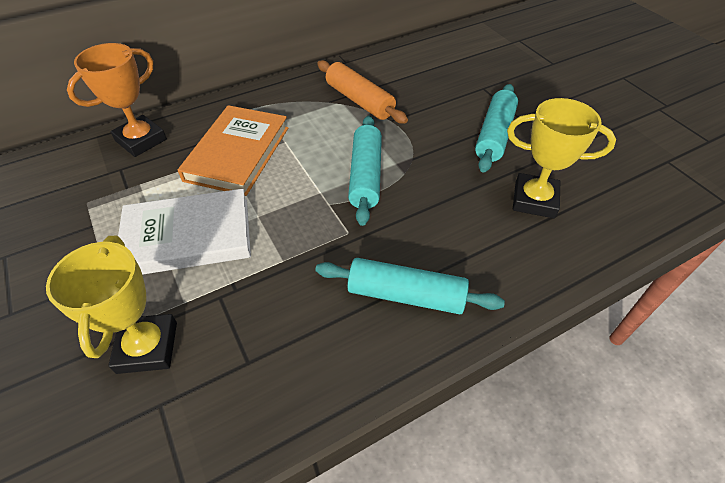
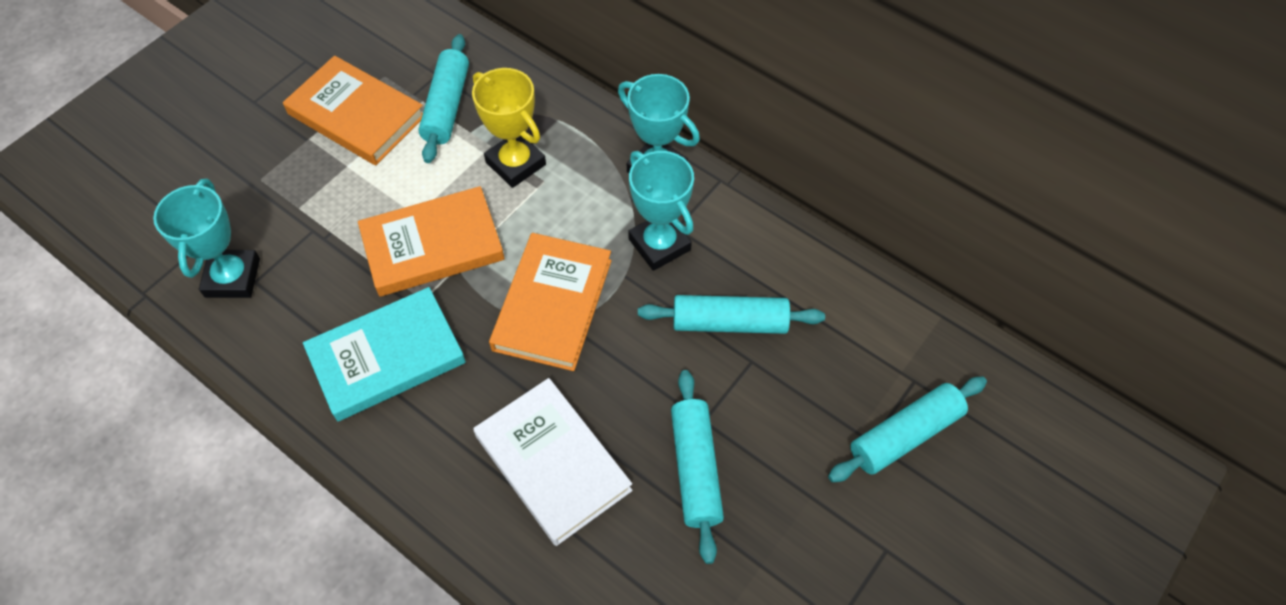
orange book: [178,105,288,196] = 1 -> [283,55,423,165] [358,186,505,297] [489,233,612,371] = 3
orange rolling pin: [317,60,408,124] = 1 -> none = 0
orange trophy: [67,43,167,157] = 1 -> none = 0
turquoise book: none = 0 -> [303,287,466,421] = 1
turquoise rolling pin: [315,258,505,314] [348,116,382,226] [475,84,518,173] = 3 -> [418,34,469,163] [638,295,825,334] [671,370,724,564] [828,376,987,482] = 4
turquoise trophy: none = 0 -> [153,179,260,298] [618,74,700,173] [628,151,694,271] = 3
yellow trophy: [46,236,177,374] [507,98,616,218] = 2 -> [472,68,546,188] = 1

